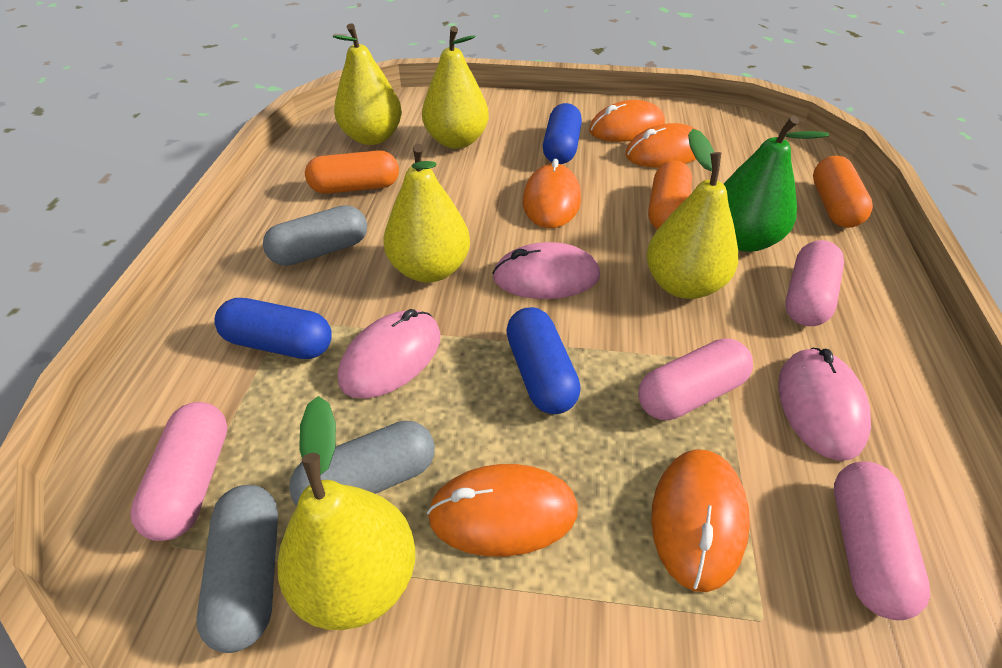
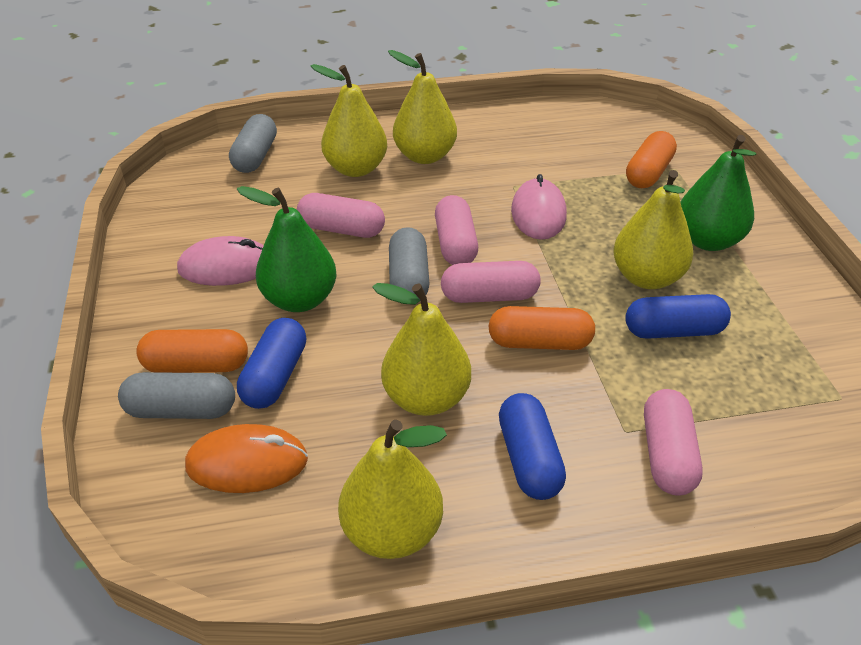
green pear: [724,116,829,252] = 1 -> [237,186,336,312] [680,135,756,251] = 2
orange mouse: [427,464,578,556] [522,159,581,228] [589,100,665,142] [625,123,697,168] [651,449,750,592] = 5 -> [185,424,308,493] = 1
pink mouse: [338,309,441,398] [492,242,600,299] [778,348,871,461] = 3 -> [177,236,264,286] [511,174,567,240] = 2

